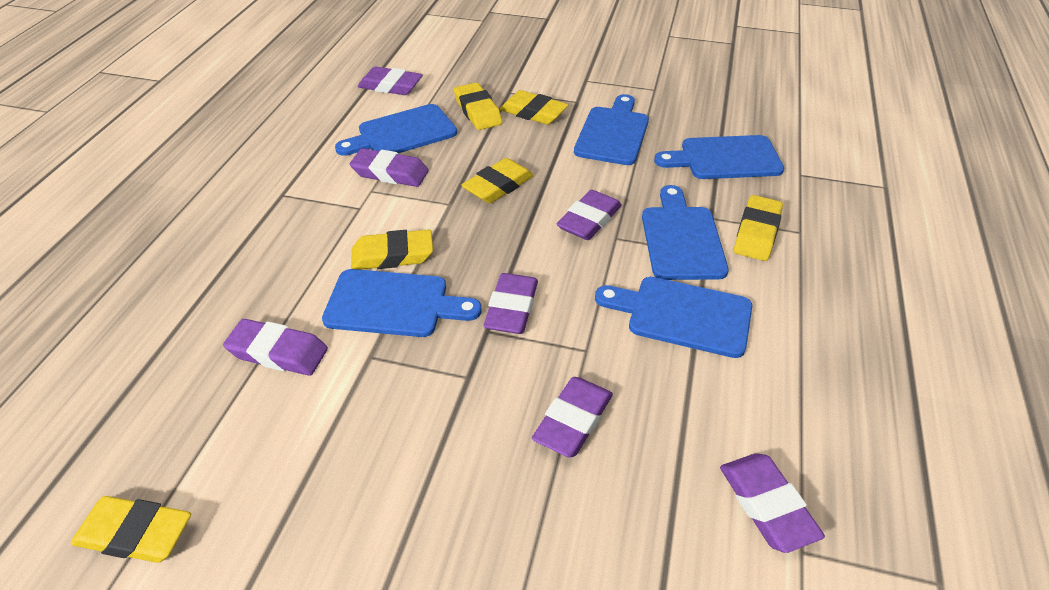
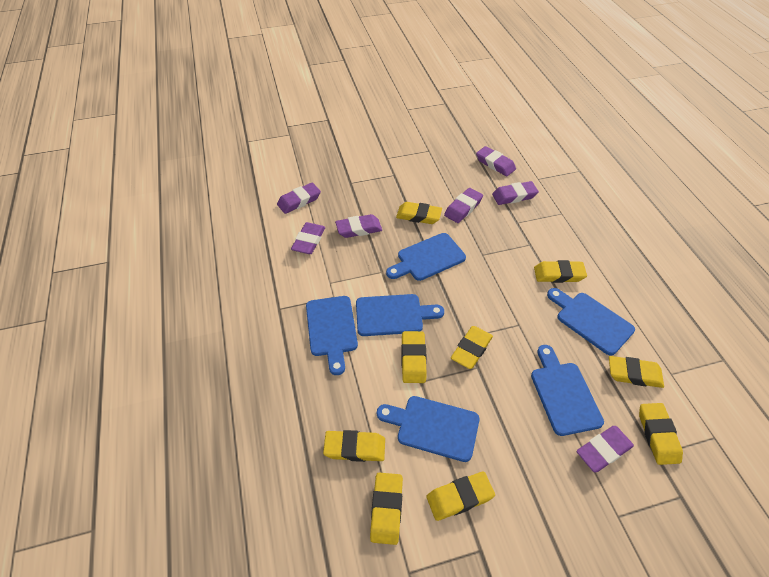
yellow eraser: [71,496,191,563] [351,230,433,270] [454,82,502,130] [461,158,534,203] [500,90,568,125] [734,195,783,261] = 6 -> [323,430,385,462] [370,473,403,545] [396,202,442,224] [401,331,426,383] [426,471,495,521] [451,326,493,369] [534,260,587,283] [609,356,664,388] [639,403,683,465] = 9

